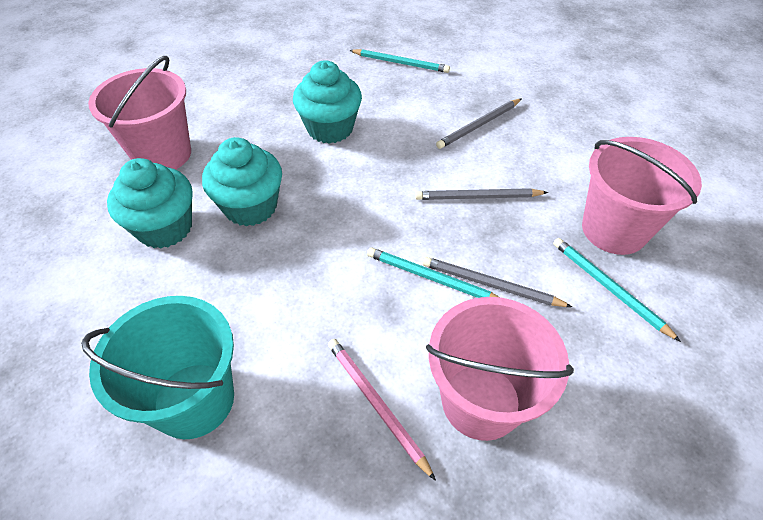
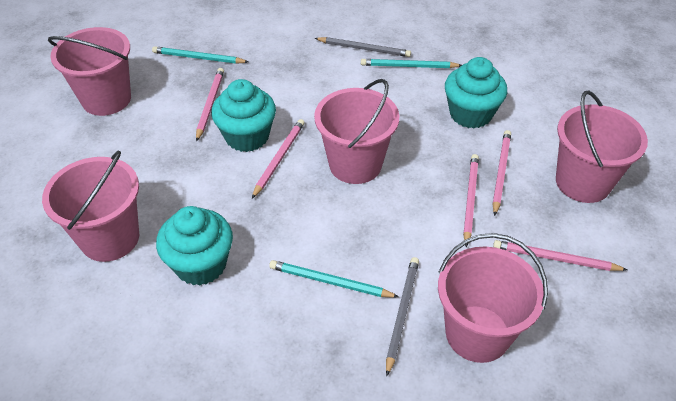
grey pencil: [415,188,548,200] [423,257,572,307] [436,99,521,149] = 3 -> [314,37,411,57] [386,257,419,376] = 2
pink bucket: [88,56,191,170] [426,297,574,441] [582,137,702,255] = 3 -> [42,150,139,262] [48,27,131,116] [314,79,399,184] [438,233,548,363] [556,91,648,203] = 5
pink pencil: [328,339,436,481] = 1 -> [196,68,224,141] [252,119,305,198] [463,154,479,247] [492,130,511,216] [493,240,627,271] = 5
turquoise bucket: [81,296,234,439] = 1 -> none = 0

